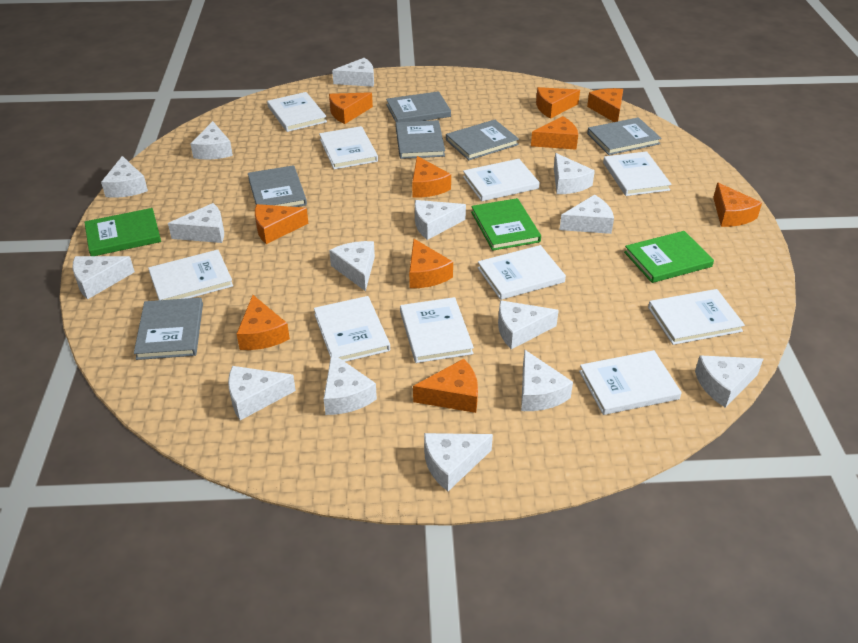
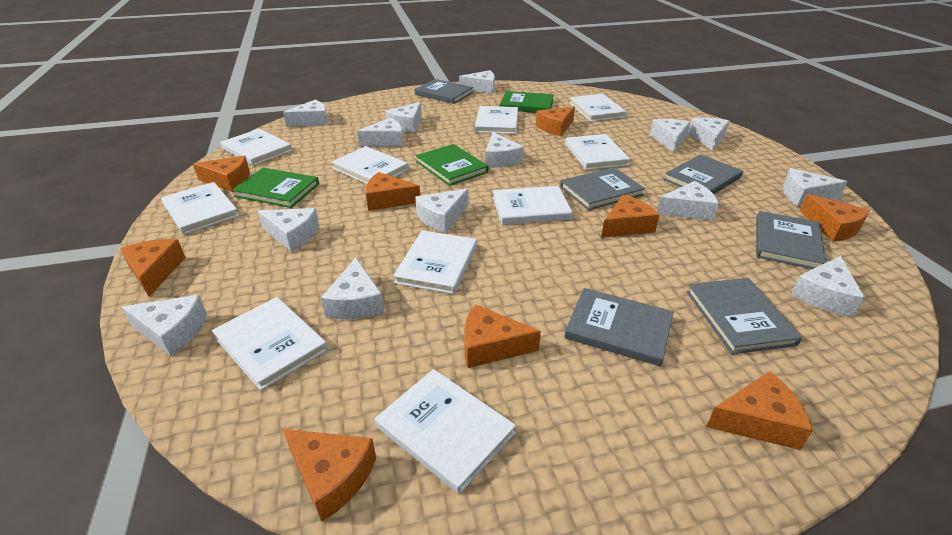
orange cheese: [237,295,290,350] [255,204,309,244] [329,92,373,124] [409,239,453,288] [412,156,451,198] [413,359,478,413] [531,116,578,150] [536,87,580,119] [587,88,623,122] [713,182,762,227] = 10 -> [120,239,186,297] [193,156,250,192] [282,429,376,521] [365,172,420,211] [464,304,541,368] [536,106,575,136] [601,194,660,238] [706,371,813,450] [800,194,870,242] = 9
white cheese: [73,256,135,299] [101,156,148,198] [168,203,224,243] [190,121,233,159] [228,366,296,420] [324,353,377,415] [329,241,375,291] [332,58,374,87] [415,200,466,240] [424,433,493,491] [498,300,559,349] [521,350,573,411] [554,153,595,194] [560,195,614,234] [695,355,763,408] = 15 -> [121,295,207,356] [257,208,319,252] [283,100,328,127] [321,258,384,320] [357,118,403,147] [385,102,422,132] [415,189,468,233] [459,70,495,94] [485,132,524,168] [650,119,690,152] [657,181,719,221] [688,117,729,151] [783,168,848,206] [790,256,865,317] = 14

